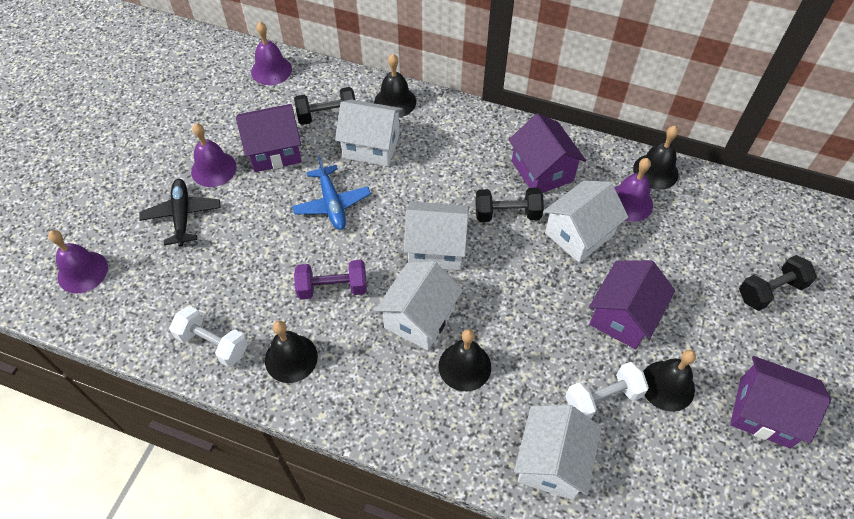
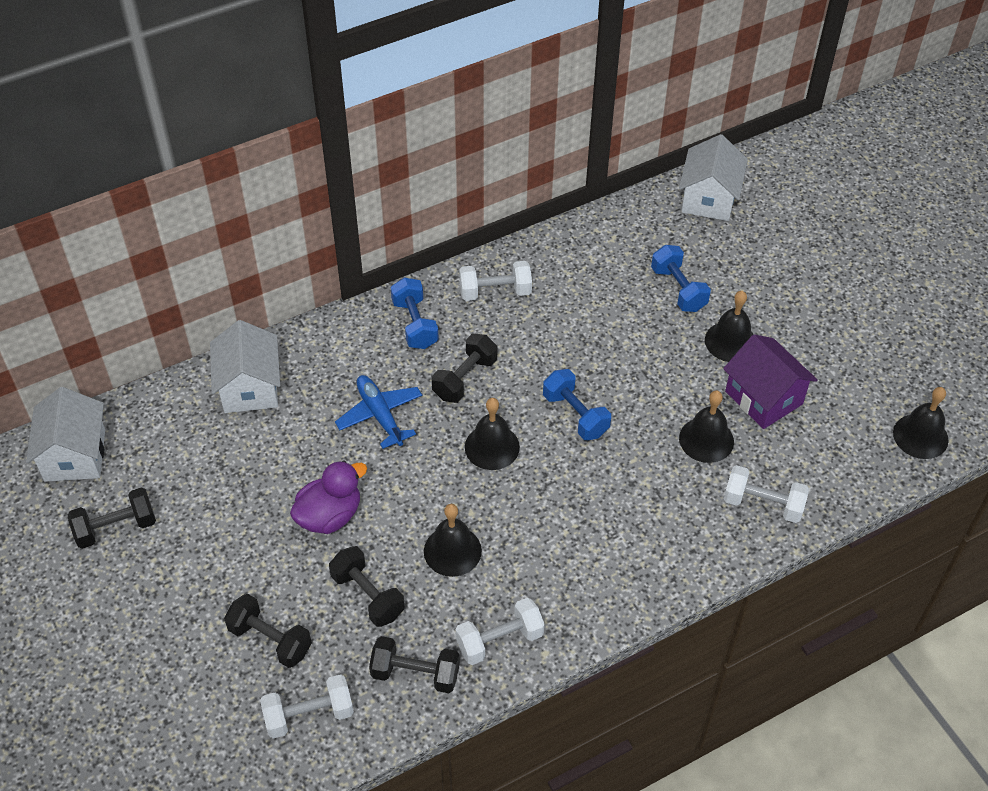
black dumbbell: [294,87,355,125] [475,188,544,222] [739,255,817,311] = 3 -> [68,487,156,549] [224,594,312,668] [329,546,405,627] [369,636,460,693] [432,334,497,403] = 5
black plane: [140,179,221,246] = 1 -> none = 0
blue dumbbell: none = 0 -> [391,278,439,349] [543,369,611,440] [651,245,711,312] = 3
purple bell: [48,230,108,293] [191,123,236,187] [251,22,292,85] [614,158,653,222] = 4 -> none = 0
purple duck: none = 0 -> [290,461,367,534] = 1
purple dumbbell: [294,260,367,299] = 1 -> none = 0
purple house: [236,104,302,172] [509,113,586,193] [589,260,675,349] [730,356,831,448] = 4 -> [723,334,817,429] = 1
white dumbbell: [170,306,248,367] [565,362,649,419] = 2 -> [260,674,354,739] [455,598,545,665] [459,261,532,301] [724,465,809,523] = 4
white house: [335,99,403,166] [375,261,463,350] [404,202,469,270] [514,405,602,500] [543,180,628,263] = 5 -> [26,387,105,482] [210,320,280,413] [679,134,748,221] = 3

